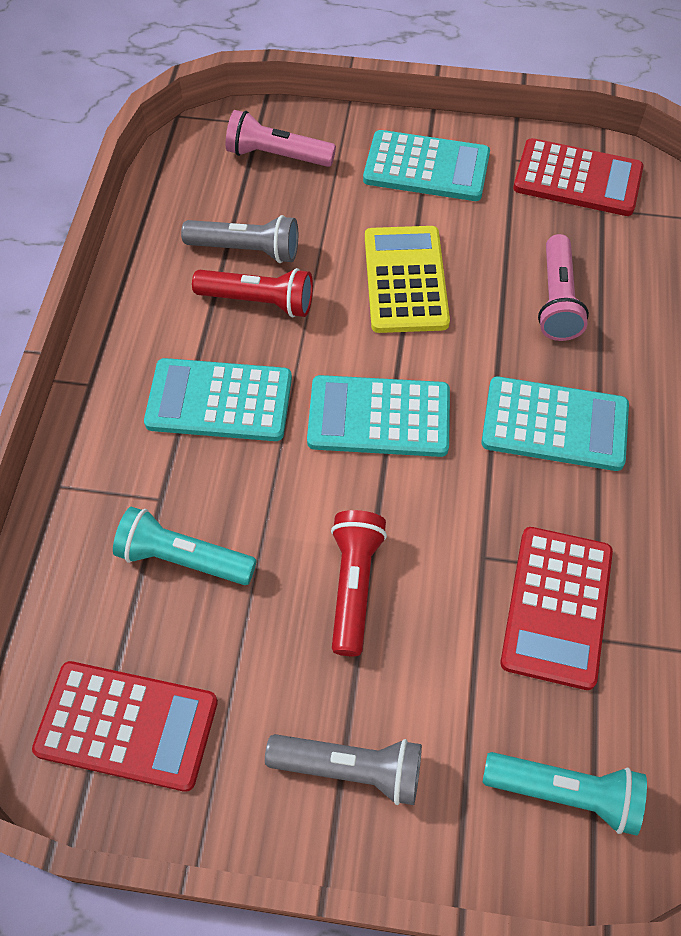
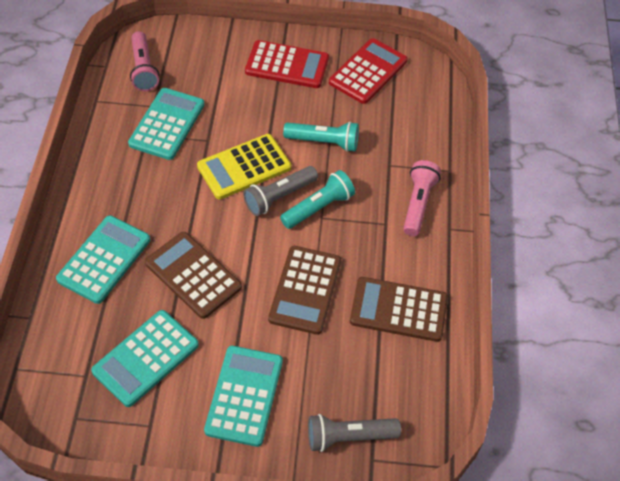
brown calculator: none = 0 -> [145,232,242,319] [268,246,341,335] [350,277,448,342] = 3
red calculator: [32,661,218,792] [501,527,613,690] [513,138,643,216] = 3 -> [245,40,329,88] [329,38,407,104] = 2
red flashlight: [192,268,313,318] [331,510,387,656] = 2 -> none = 0

